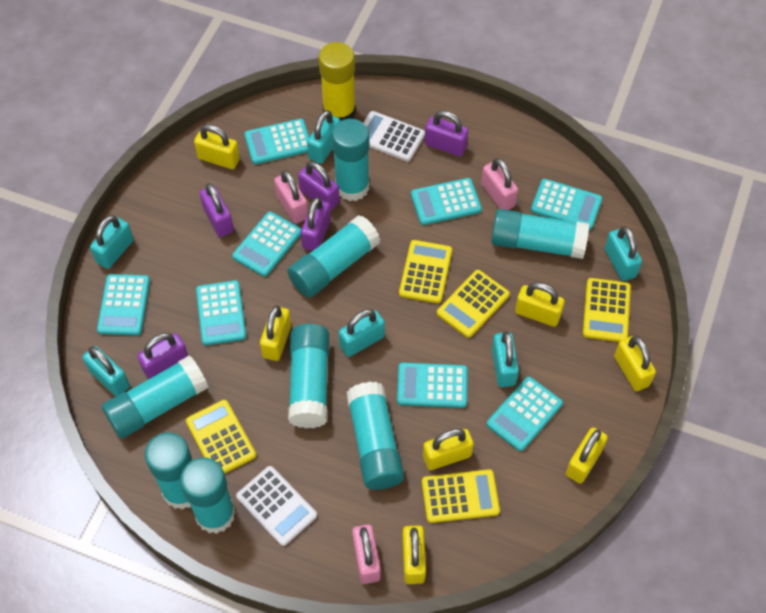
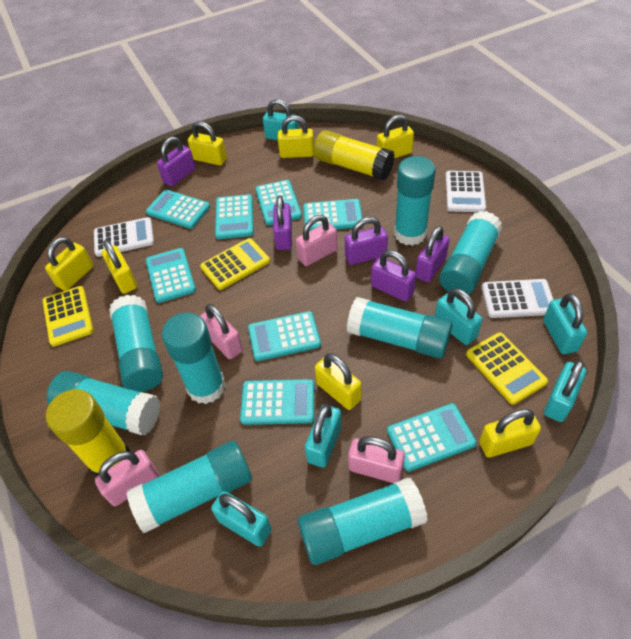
pink padlock: [274,170,308,224] [352,524,381,584] [481,158,518,210] = 3 -> [95,450,159,506] [200,304,243,359] [296,215,337,266] [348,436,405,483] = 4
white calculator: [236,466,317,546] [363,111,425,162] = 2 -> [94,217,154,257] [446,171,486,212] [481,279,554,318] = 3
yellow calculator: [186,400,256,474] [399,240,452,304] [422,469,500,523] [437,270,510,338] [583,278,631,342] = 5 -> [43,286,94,347] [200,238,270,290] [466,332,548,405] = 3
yellow glue stick: [319,42,356,121] = 1 -> [46,389,130,476] [314,130,395,180] = 2

